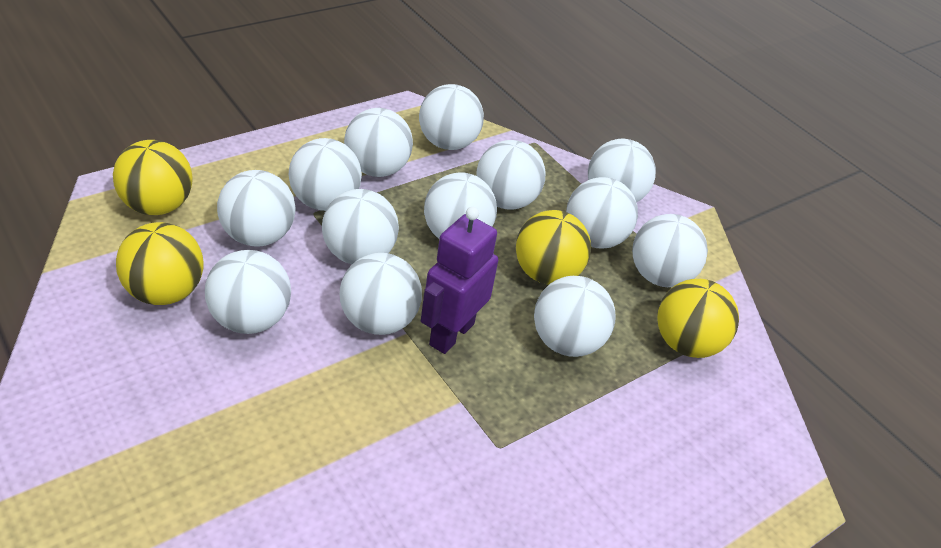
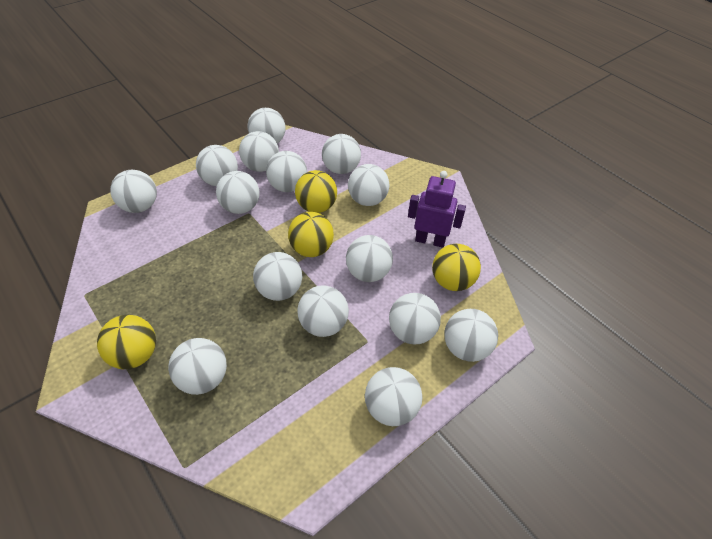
white ball: [205,250,291,334] [217,170,296,247] [289,138,362,211] [322,189,399,264] [340,253,422,335] [344,108,413,177] [419,84,484,150] [424,172,497,238] [476,140,545,210] [534,276,616,357] [566,177,638,248] [588,139,656,202] [632,214,708,287] = 13 -> [110,170,157,213] [168,338,227,395] [196,145,238,186] [216,171,260,214] [239,131,279,172] [247,108,286,143] [253,252,302,301] [266,151,307,192] [297,285,349,337] [322,134,361,174] [346,235,393,282] [348,164,389,206] [365,367,422,426] [389,293,441,345] [445,309,498,362] = 15

